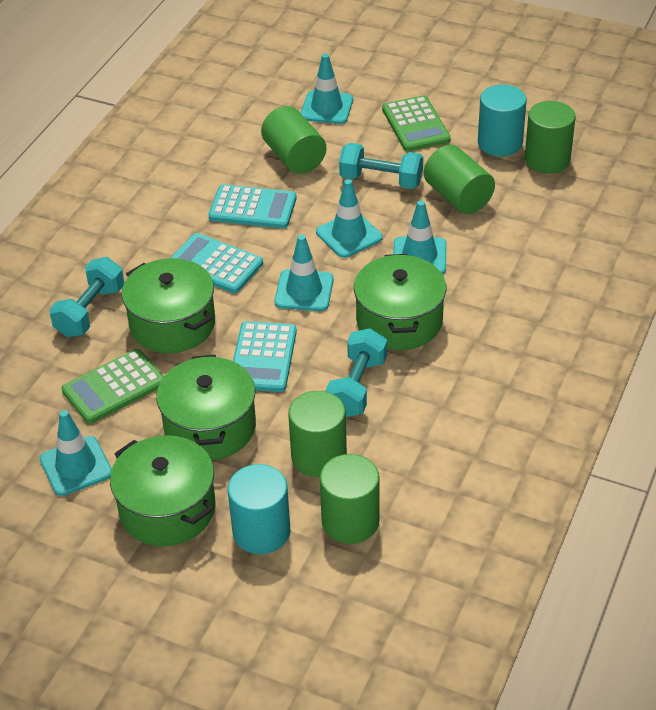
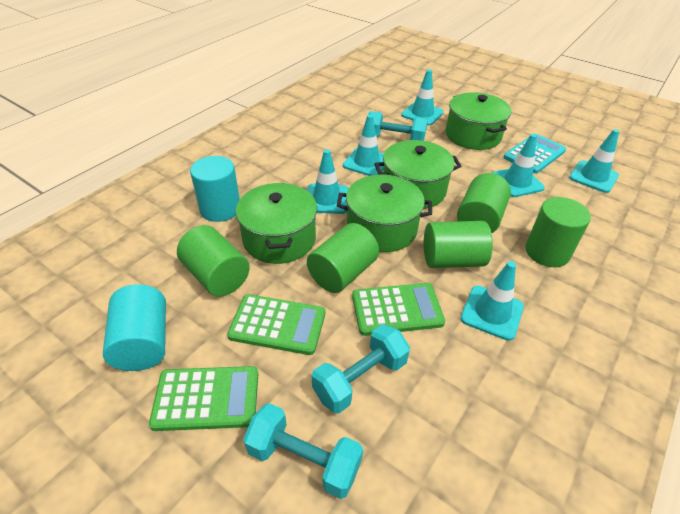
green calculator: [61,349,164,424] [382,95,451,151] = 2 -> [149,366,258,431] [227,294,325,355] [352,283,445,336] = 3
turquoise calculator: [171,233,263,293] [208,184,297,229] [233,321,297,392] = 3 -> [504,134,566,174] = 1
turquoise traffic cone: [40,410,112,496] [274,235,334,311] [301,54,353,124] [316,179,383,258] [393,200,447,275] = 5 -> [307,149,349,214] [343,115,384,176] [401,69,444,125] [461,261,524,341] [493,134,545,197] [569,129,620,193] = 6

